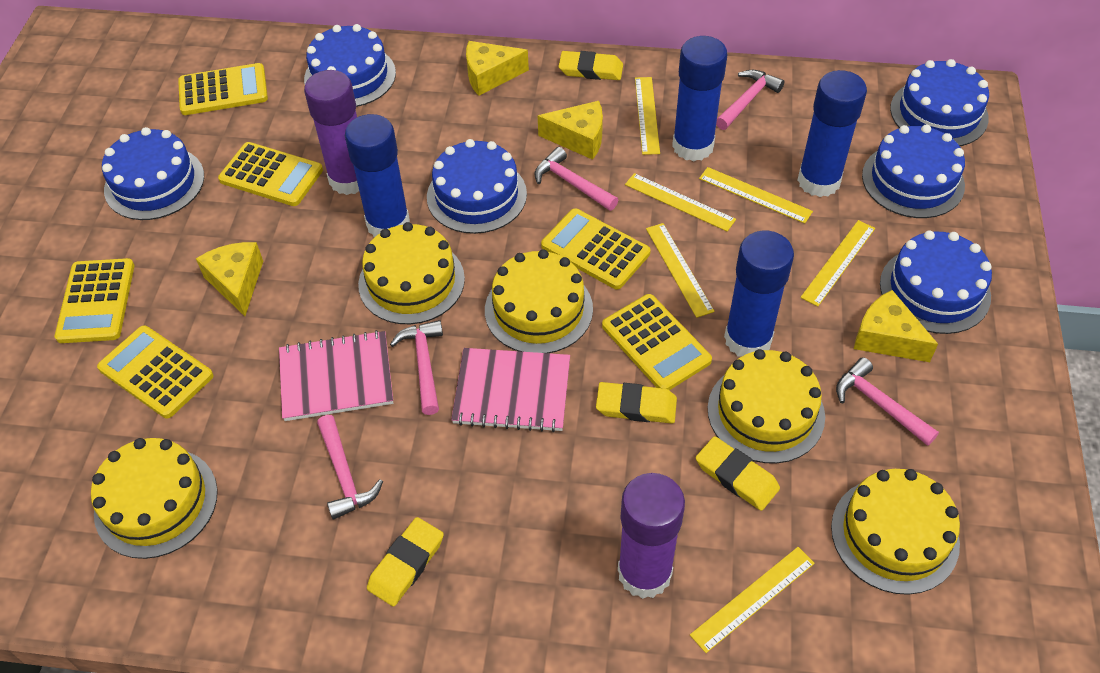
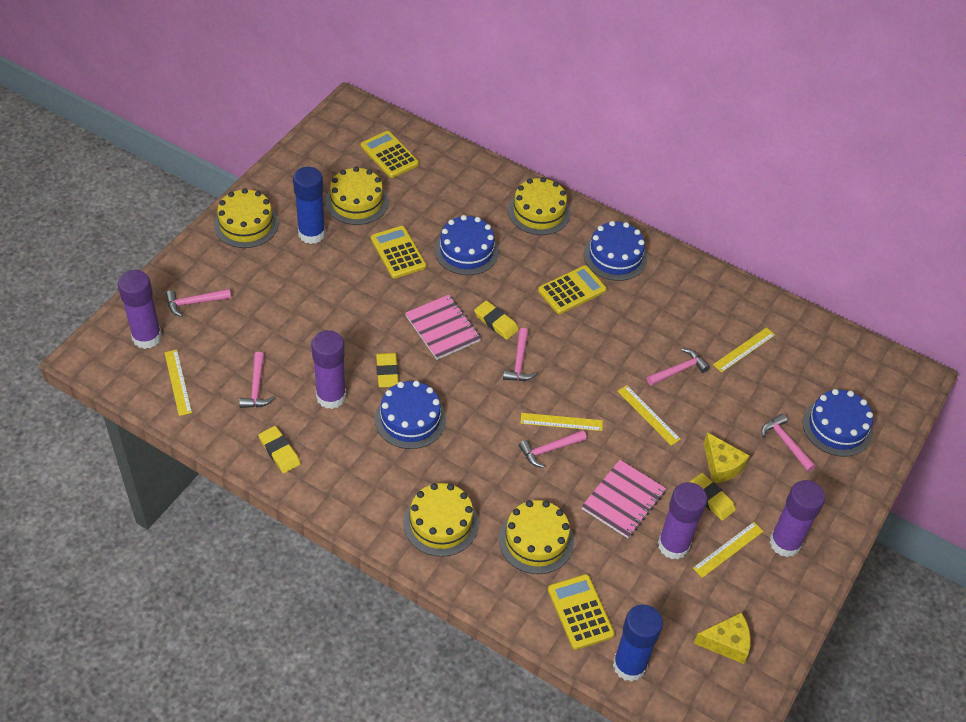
blue cake: [102,127,204,220] [304,24,396,107] [427,139,527,234] [862,125,965,218] [880,230,992,334] [890,59,989,146] = 6 -> [375,381,446,449] [435,215,499,275] [584,221,648,281] [802,389,873,457] = 4
blue glue stick: [345,114,410,237] [672,36,727,161] [724,231,794,356] [797,70,867,197] = 4 -> [293,167,326,244] [613,605,663,682] = 2
pink hammer: [317,415,383,520] [390,320,443,415] [534,147,618,211] [716,70,784,130] [836,357,939,446] = 5 -> [166,289,231,317] [239,352,275,408] [503,328,537,381] [519,430,587,468] [647,348,710,386] [762,414,816,472] = 6
purple glue stick: [304,70,359,195] [618,473,685,599] = 2 -> [118,270,162,349] [311,330,346,409] [658,482,707,559] [769,480,825,557] = 4
yellow calculator: [55,258,134,343] [97,325,214,418] [178,63,268,115] [218,142,323,206] [541,208,651,289] [602,294,712,390] = 6 -> [361,131,419,178] [371,226,426,278] [538,265,607,314] [548,574,615,650] = 4
yellow cheese: [196,242,263,316] [466,41,529,96] [538,101,603,160] [854,290,938,362] = 4 -> [694,612,751,664] [703,432,750,483] = 2
yellow ruler: [625,173,736,231] [635,77,660,155] [646,223,715,318] [690,547,815,653] [699,167,813,224] [800,220,875,307] = 6 -> [164,350,192,416] [521,413,603,431] [617,385,681,446] [693,522,764,578] [713,327,775,373] = 5

